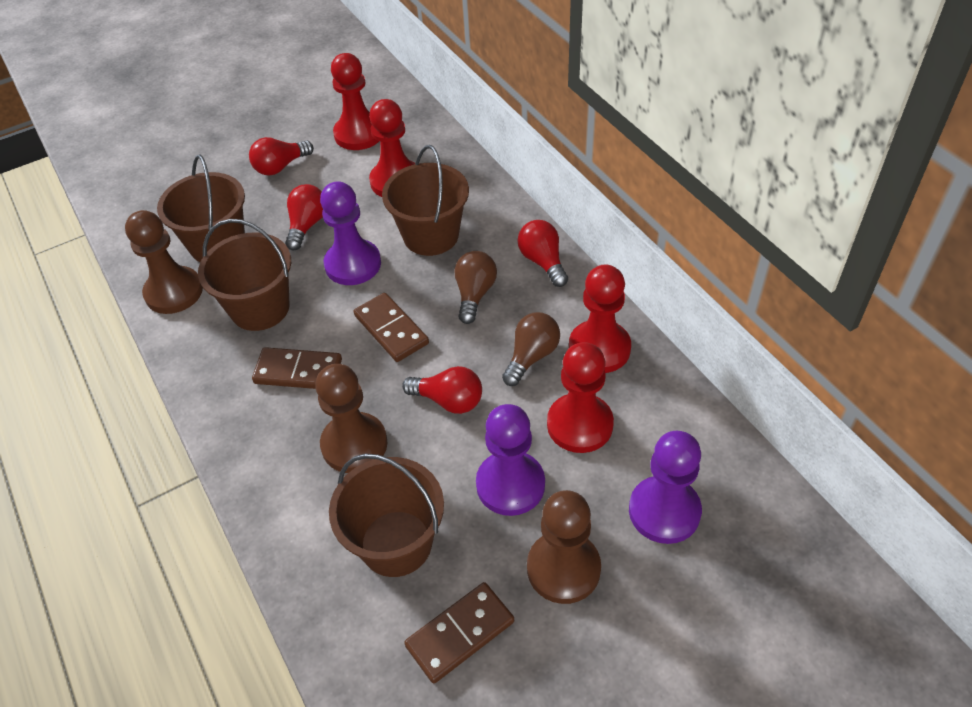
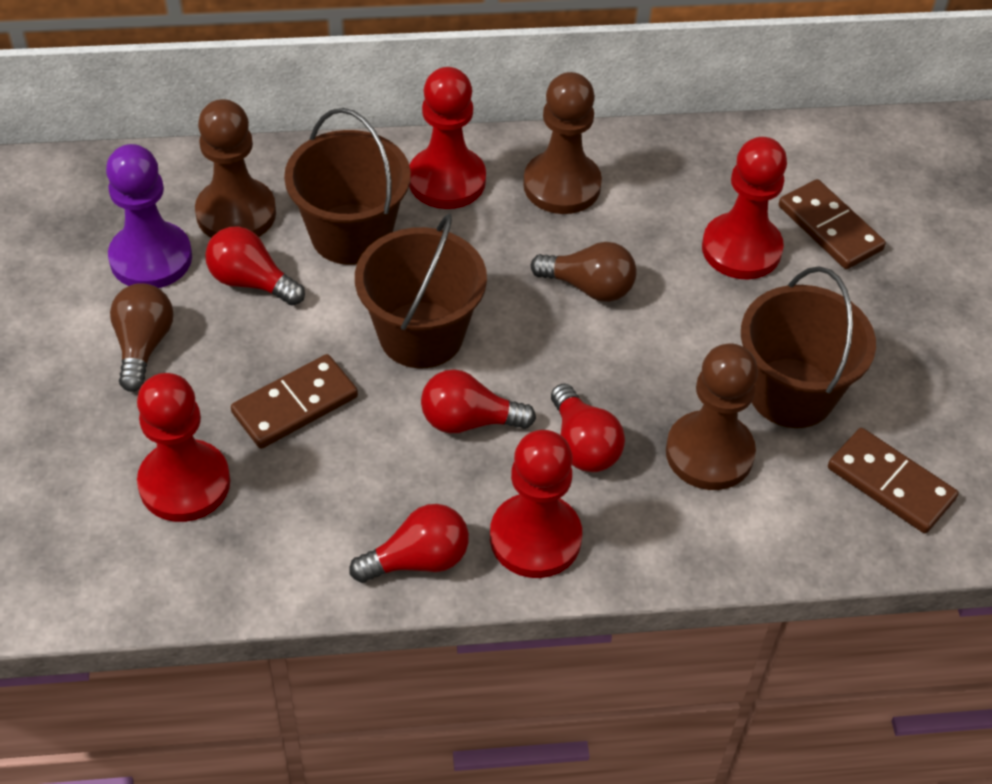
brown bucket: [157,155,245,262] [198,219,291,331] [329,454,444,577] [382,145,469,256] = 4 -> [284,108,411,265] [355,214,487,368] [741,266,876,428] = 3
purple pawn: [320,181,381,285] [476,404,545,516] [629,431,702,544] = 3 -> [106,144,192,288] = 1

